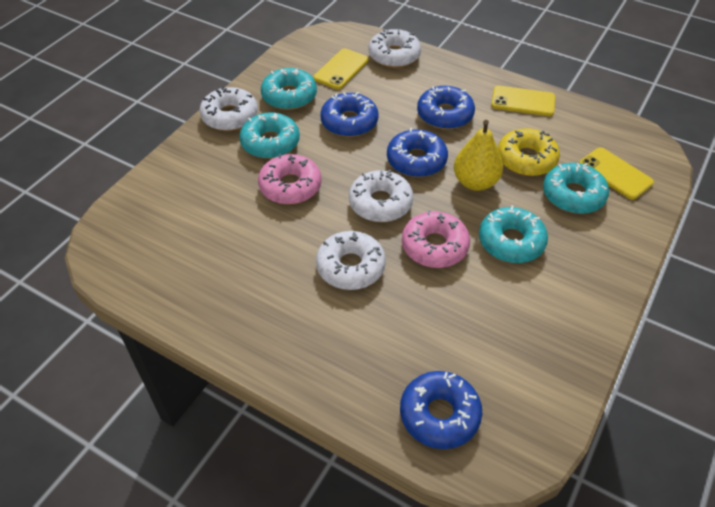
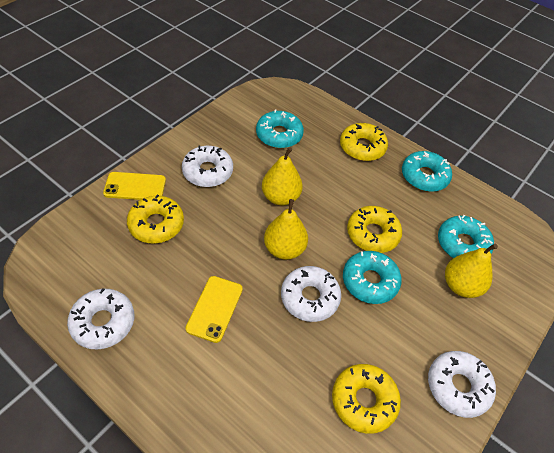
blue donut: [320,92,379,137] [387,128,448,177] [400,371,482,449] [417,86,475,129] = 4 -> none = 0
pink donut: [258,154,322,204] [402,210,470,268] = 2 -> none = 0
yellow donut: [498,128,560,176] = 1 -> [127,195,184,244] [332,364,401,434] [340,123,388,161] [347,206,402,253] = 4
yellow pear: [454,120,503,191] = 1 -> [262,147,303,205] [264,199,308,260] [445,243,498,298] = 3
yellow phone: [313,48,369,89] [491,85,555,116] [579,147,654,200] = 3 -> [103,172,166,200] [185,276,243,343] = 2

